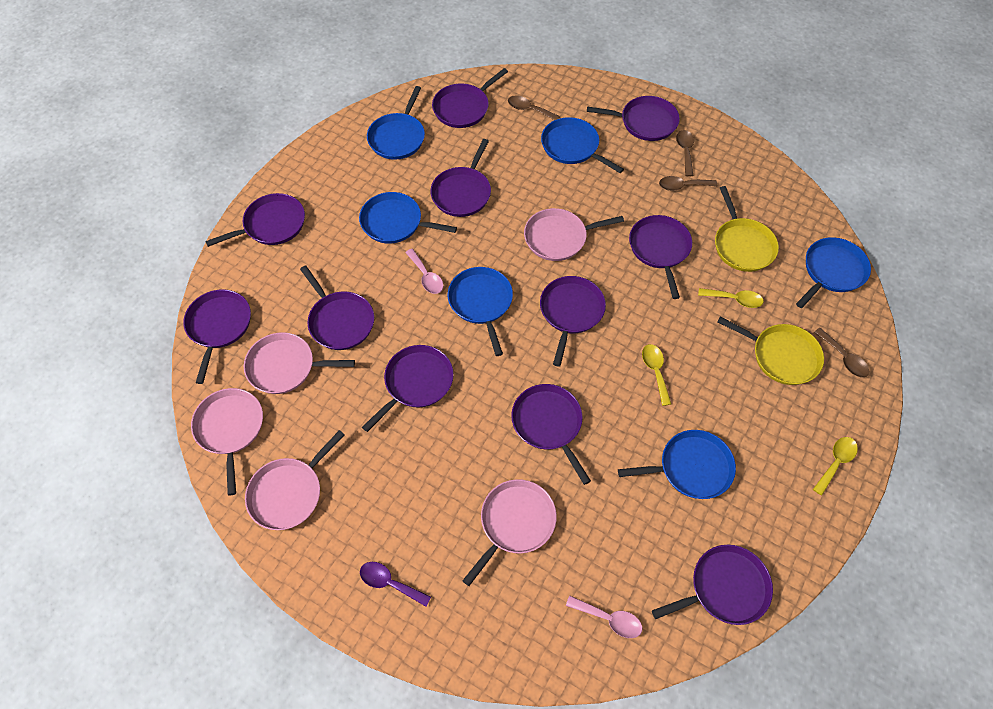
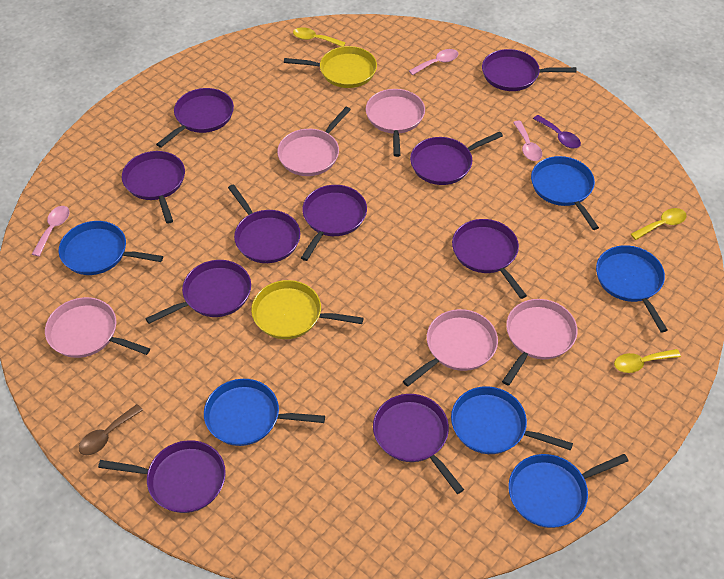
brown spoon: [508,95,560,120] [659,176,717,191] [676,130,694,176] [814,328,869,377] = 4 -> [79,404,143,455] = 1
pink spoon: [405,249,444,294] [566,596,642,638] = 2 -> [32,206,70,257] [409,49,458,75] [513,121,542,161] = 3
purple pan: [183,289,251,384] [205,193,305,247] [300,265,374,350] [362,345,454,432] [430,139,491,217] [432,68,508,128] [511,384,591,485] [540,276,606,367] [587,96,680,141] [629,215,692,299] [652,545,773,625] = 11 -> [98,440,226,513] [122,151,185,224] [145,260,251,324] [156,88,234,148] [228,184,300,263] [301,185,367,261] [373,394,464,494] [410,132,503,185] [452,219,527,299] [482,49,577,91] = 10

